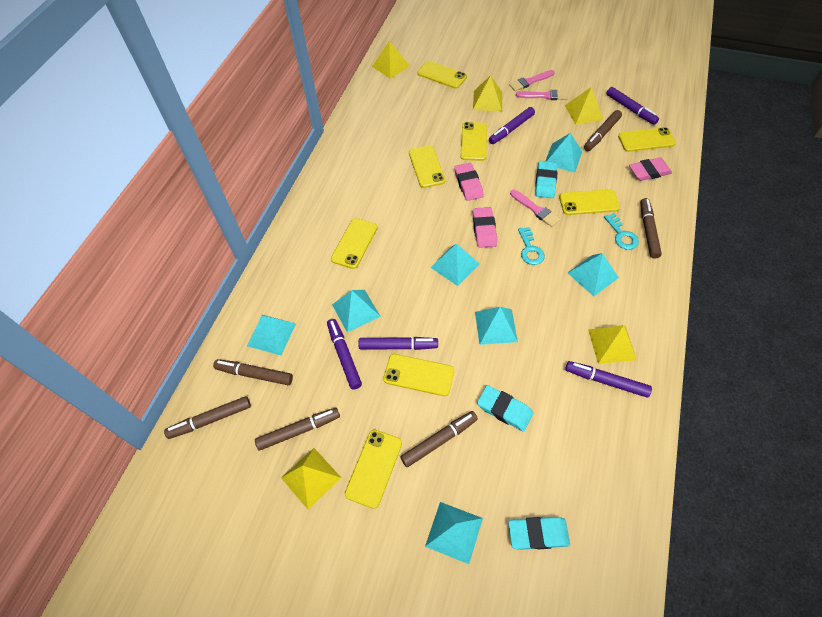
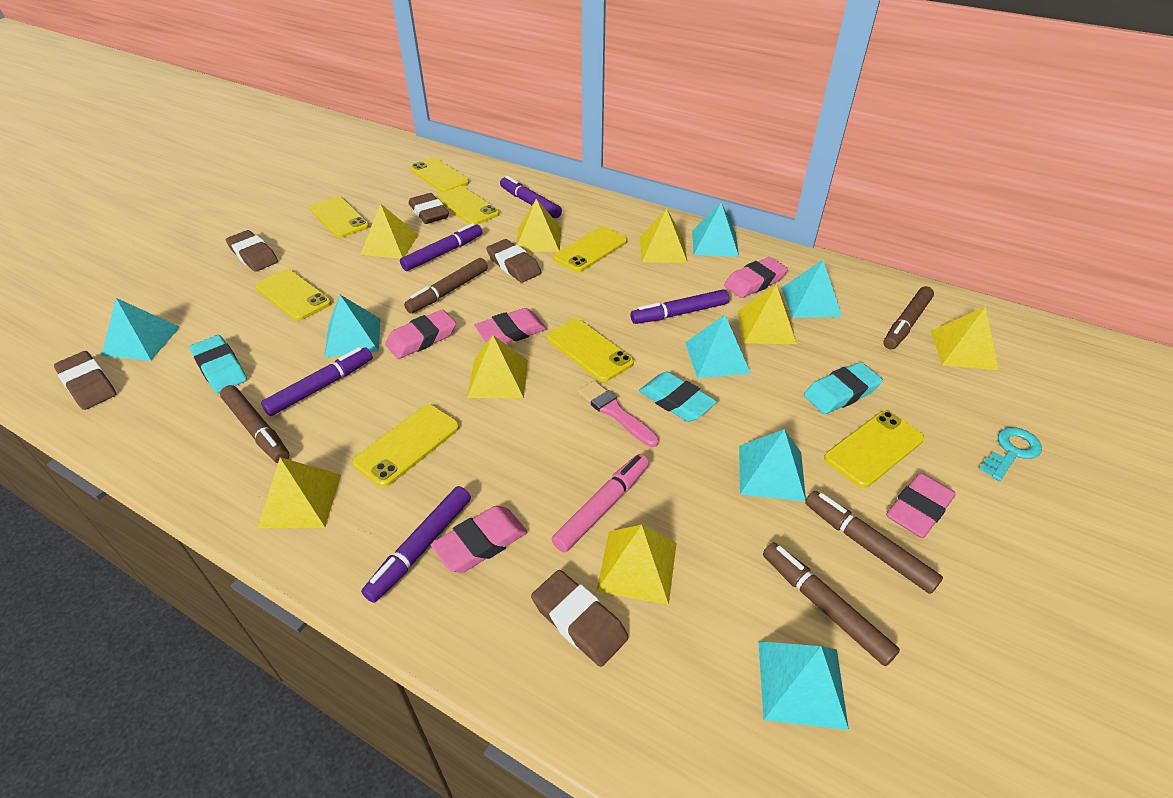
brown eraser: none = 0 -> [54,351,116,410] [226,230,278,272] [409,193,449,224] [486,239,541,283] [531,570,629,667] = 5
brown marker: [164,396,251,439] [213,359,293,385] [255,408,340,451] [400,411,478,467] [584,110,622,151] [640,198,662,259] = 6 -> [220,385,289,463] [404,258,488,313] [763,542,900,666] [805,491,943,594] [883,286,934,349] = 5
pink brush: [509,70,554,91] [510,189,560,227] [516,90,568,100] = 3 -> [578,381,659,447] = 1
pink eraser: [454,163,483,201] [473,207,497,248] [629,157,672,181] = 3 -> [385,309,456,359] [431,506,527,573] [474,308,547,344] [724,257,788,298] [886,473,956,538] = 5
pink marker: none = 0 -> [551,454,649,553] = 1
turquoise key: [518,227,545,265] [604,213,639,250] = 2 -> [979,427,1042,481] = 1
yellow pyramid: [281,448,341,509] [372,41,410,79] [473,75,502,111] [565,87,604,125] [588,325,637,364] = 5 -> [258,457,341,528] [360,203,418,259] [467,335,528,398] [516,199,562,252] [596,525,677,605] [639,209,687,262] [738,284,797,344] [931,307,998,370] = 8

